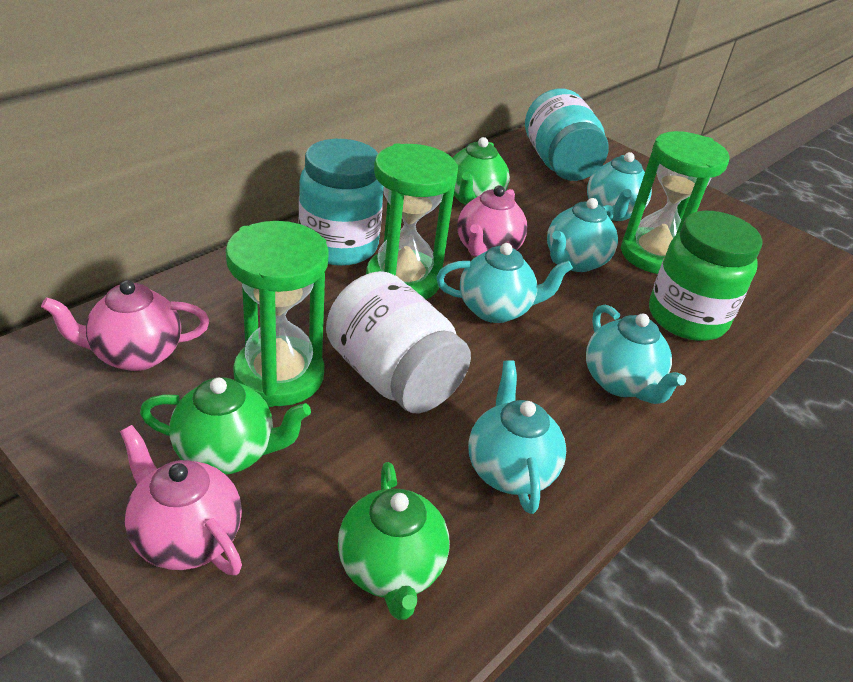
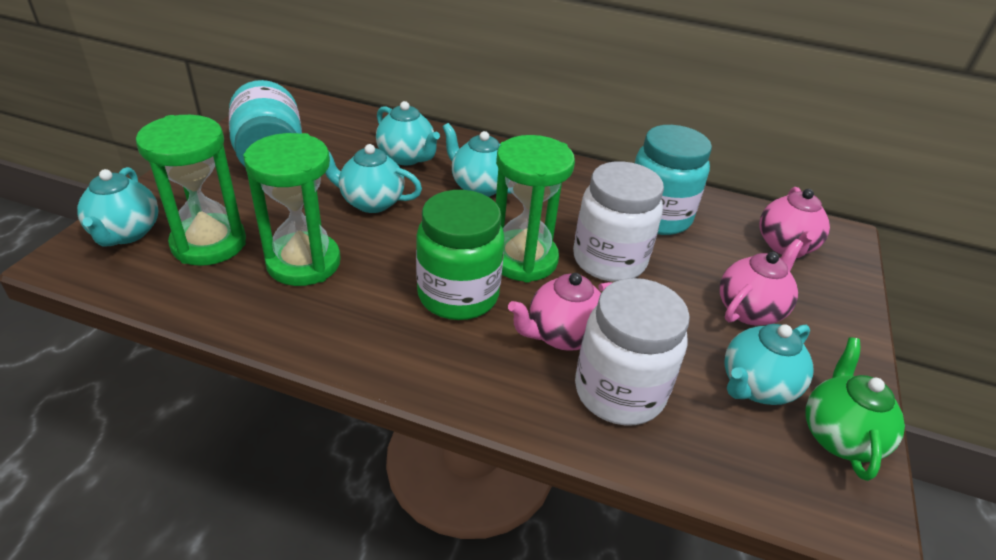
green teapot: [140,377,311,475] [338,462,450,620] [452,137,510,205] = 3 -> [805,337,905,481] = 1
white jar: [326,271,471,413] = 1 -> [573,161,664,282] [575,278,690,425] = 2

